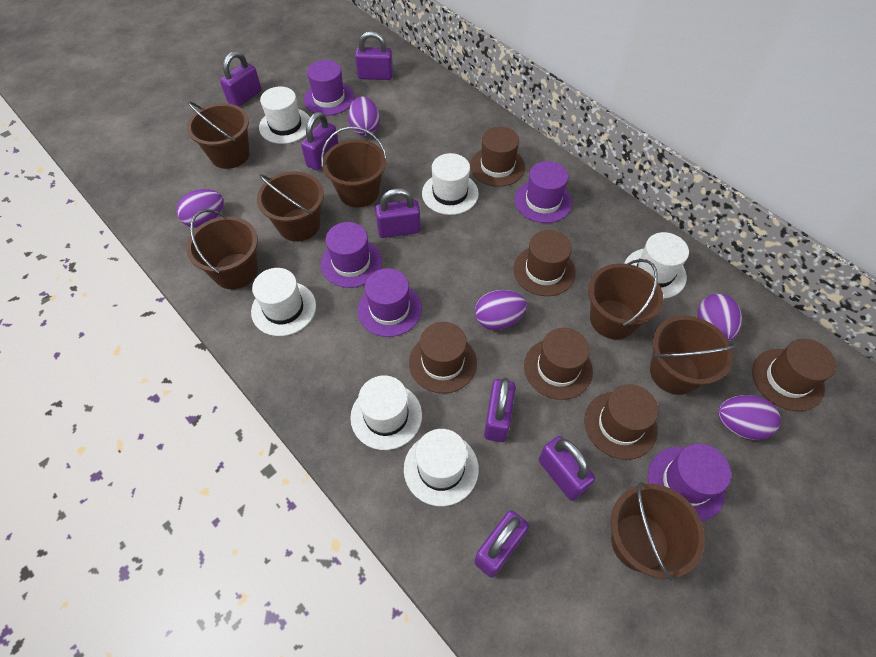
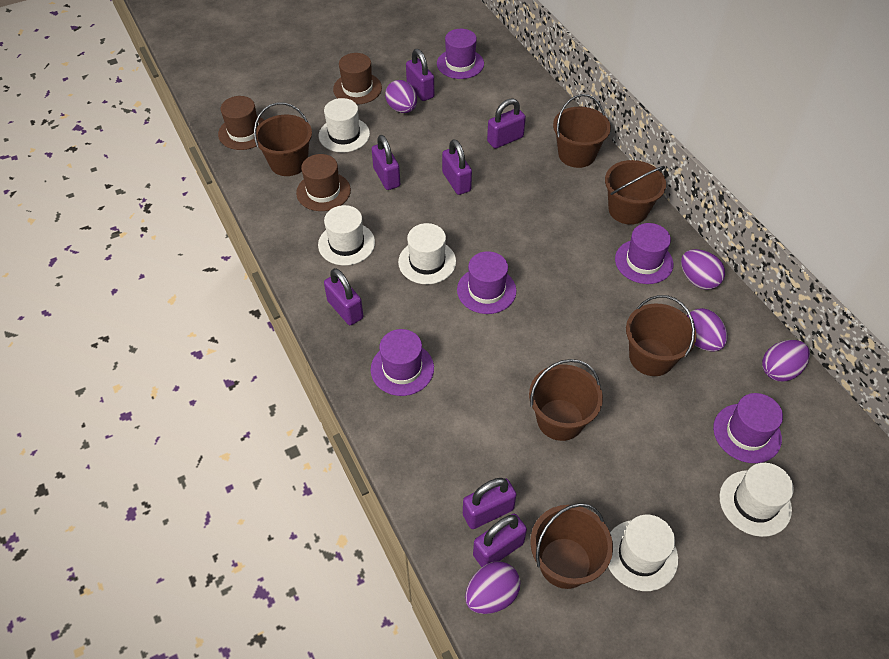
brown bucket: [186,209,258,289] [187,101,250,169] [257,171,324,242] [321,126,387,208] [588,259,663,340] [611,482,705,581] [650,316,738,395] = 7 -> [254,102,312,176] [529,359,603,441] [530,503,613,589] [553,94,611,168] [605,160,666,225] [626,295,697,376] = 6
brown hat: [409,322,477,393] [470,127,525,187] [513,230,576,296] [524,328,593,400] [584,384,658,460] [752,339,836,411] = 6 -> [218,96,264,150] [296,154,351,211] [333,53,382,105] = 3
white hat: [251,268,316,336] [259,87,310,144] [350,375,422,450] [404,429,479,506] [422,153,479,215] [624,232,689,299] = 6 -> [318,205,375,266] [319,98,370,153] [398,223,456,284] [608,515,678,591] [719,463,794,537] = 5

